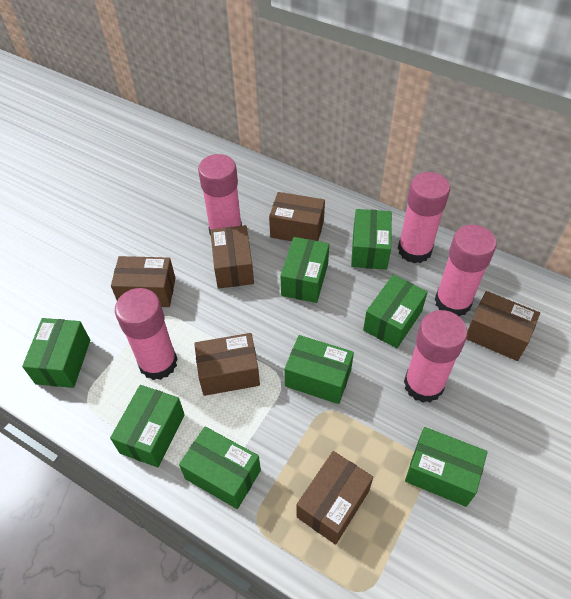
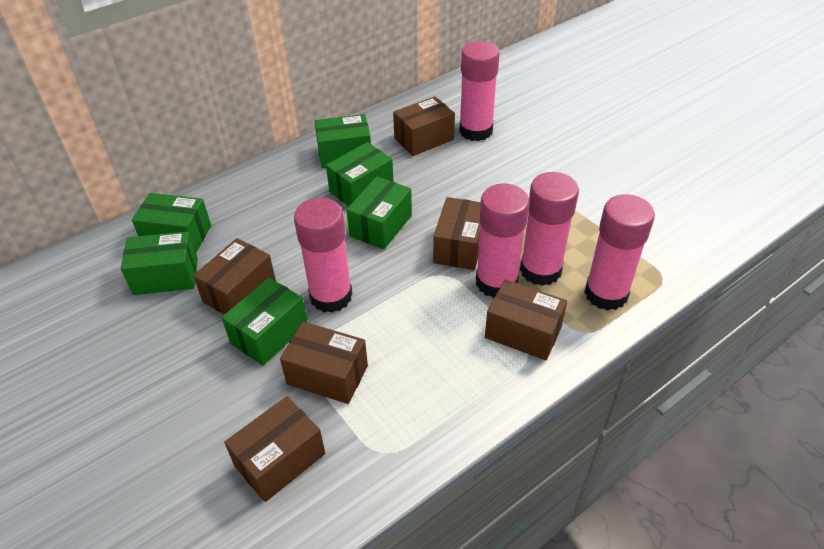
green box: [22,318,90,388] [110,385,185,467] [179,427,261,509] [280,237,329,303] [284,335,354,404] [351,209,392,270] [363,275,428,348] [405,427,487,507] = 8 -> [121,231,198,295] [132,193,211,253] [222,277,308,366] [315,114,371,168] [326,142,394,206] [346,176,412,249] = 6

